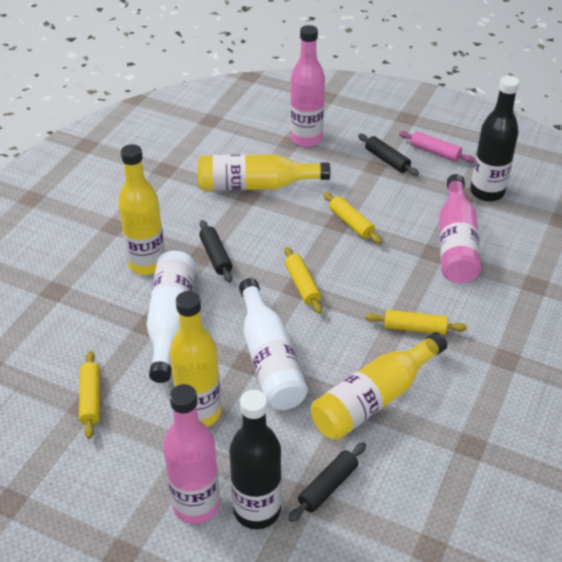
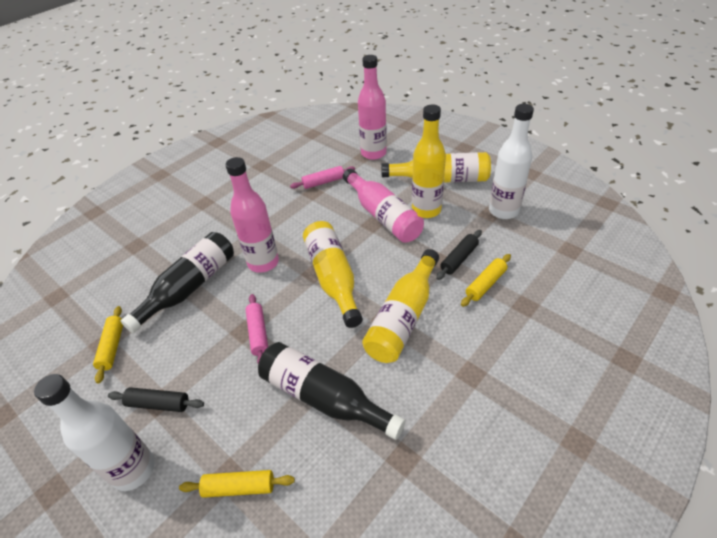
black rolling pin: [199,220,232,283] [289,442,366,522] [358,134,419,176] = 3 -> [108,387,204,412] [436,230,482,280] = 2
pink rolling pin: [399,131,475,162] = 1 -> [246,294,268,363] [290,166,355,189] = 2
yellow rolling pin: [79,351,100,439] [284,247,322,314] [323,192,382,244] [365,310,467,335] = 4 -> [93,306,123,384] [179,470,295,498] [461,254,511,307] = 3

